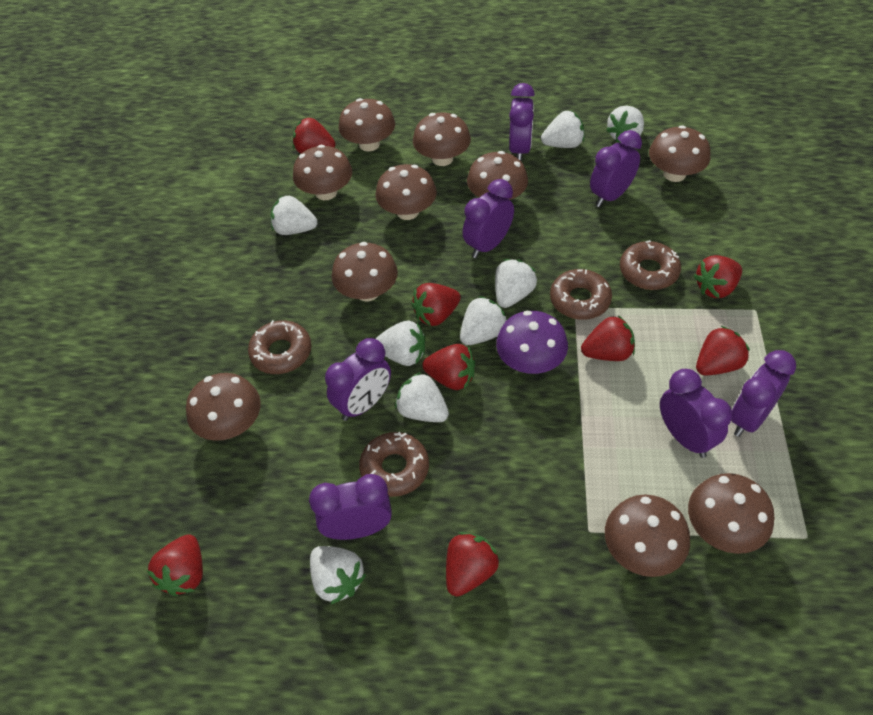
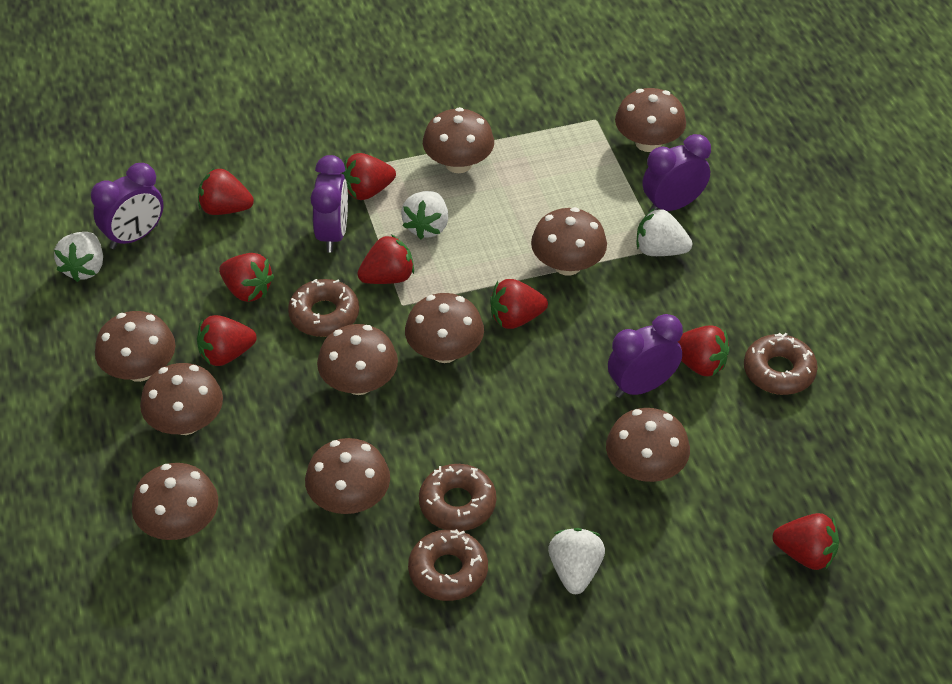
purple clock: [309,474,392,540] [325,338,391,421] [462,179,514,258] [509,83,535,162] [590,130,642,207] [660,369,732,458] [731,350,796,437] = 7 -> [91,163,164,249] [311,155,348,253] [608,314,683,398] [642,134,711,212] = 4
purple mushroom: [496,310,568,374] = 1 -> none = 0
white strawberry: [271,195,318,235] [310,546,366,604] [376,321,425,366] [395,372,449,422] [460,296,507,345] [495,259,537,308] [541,111,584,148] [606,106,644,143] = 8 -> [54,232,103,282] [401,191,448,239] [548,528,605,594] [636,208,692,256] = 4

